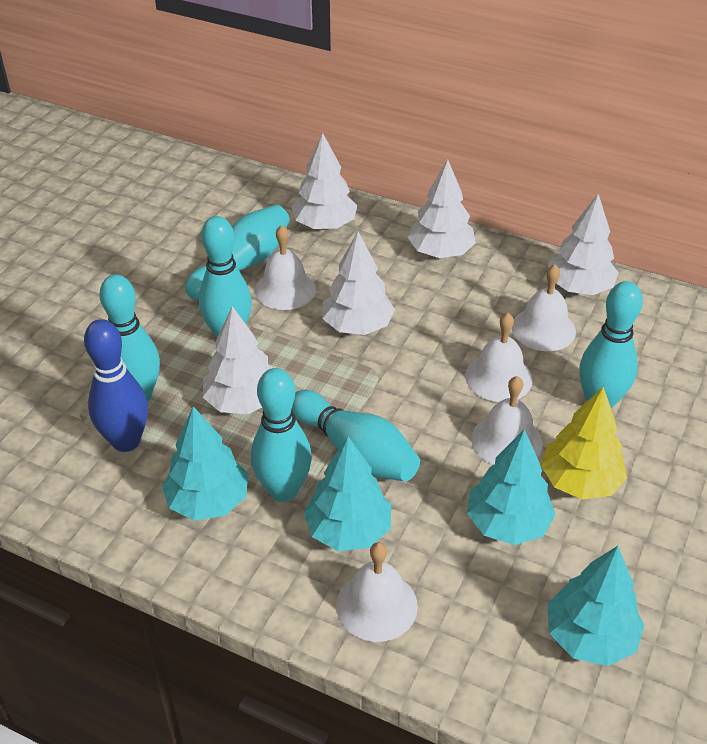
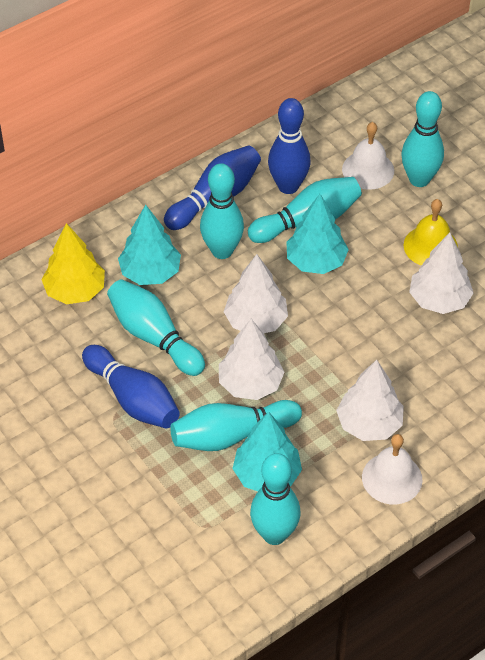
blue bowling pin: [84,319,148,452] = 1 -> [82,345,180,428] [164,145,261,230] [268,98,311,194] = 3
turquoise tree: [162,406,248,521] [304,436,391,551] [467,429,556,545] [547,546,644,666] = 4 -> [118,205,181,285] [232,412,302,491] [286,194,349,274] = 3
white bell: [255,225,316,310] [336,542,418,642] [465,313,533,402] [471,376,543,465] [512,264,576,351] = 5 -> [342,122,394,190] [362,434,422,504] = 2
white tree: [203,306,272,414] [292,133,357,230] [322,232,395,335] [408,159,476,258] [548,194,619,295] = 5 -> [219,319,284,400] [224,254,288,333] [336,360,404,441] [409,233,474,314] = 4
yellow bell: none = 0 -> [404,199,458,266] = 1

